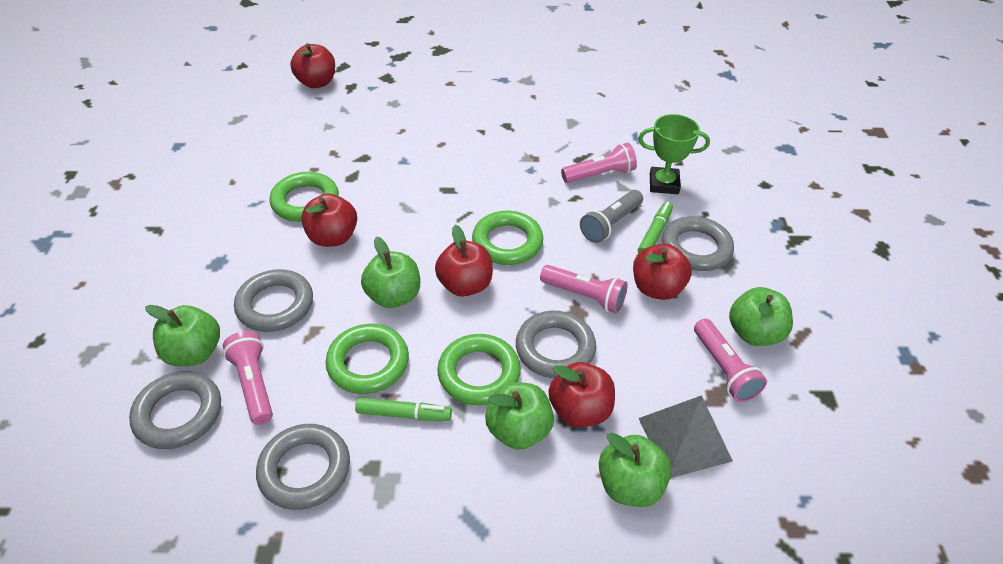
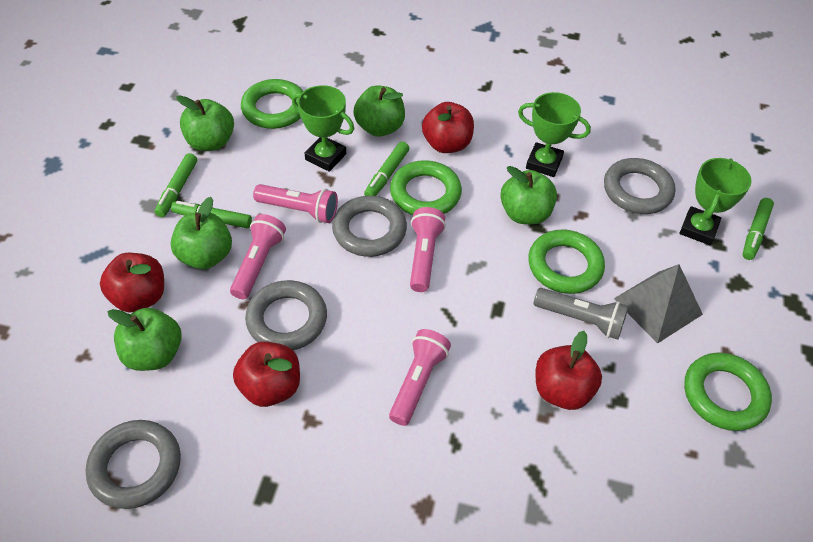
green marker: [355,397,452,421] [638,202,673,253] = 2 -> [155,153,197,217] [171,201,252,228] [364,142,409,196] [742,198,774,260] = 4
green trophy: [638,114,710,194] = 1 -> [292,85,354,172] [518,92,591,177] [680,158,752,245] = 3
grey ring: [129,371,221,449] [234,269,313,332] [256,424,350,510] [516,311,596,378] [662,216,734,271] = 5 -> [86,420,181,509] [245,280,327,350] [332,196,407,257] [604,158,675,214] = 4
red apple: [290,43,335,88] [301,194,357,247] [435,225,493,297] [549,362,615,427] [633,243,692,300] = 5 -> [100,253,164,312] [233,341,300,407] [422,102,474,153] [536,331,602,410] = 4

